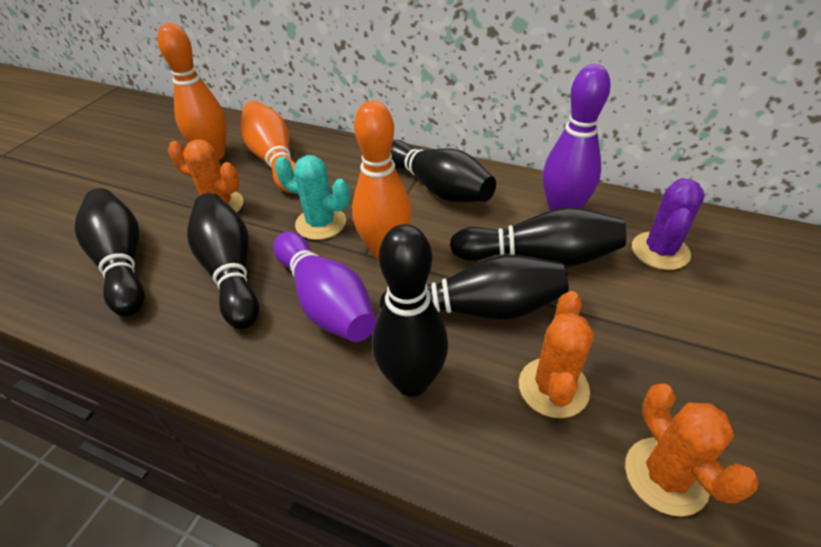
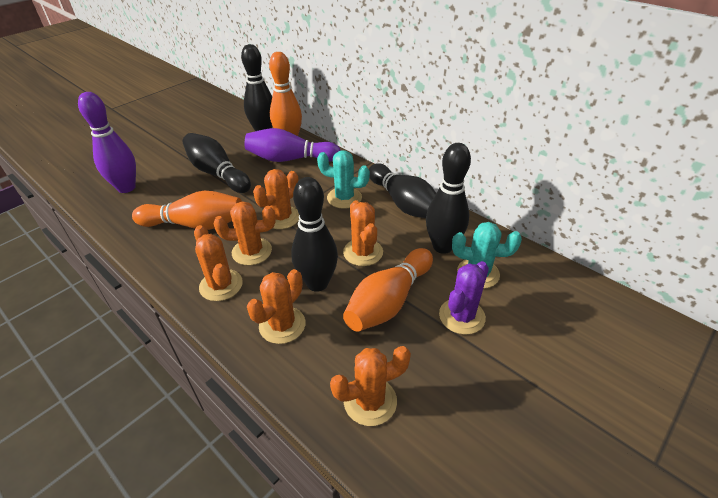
black bowling pin: [75,188,145,316] [187,193,259,329] [373,224,448,397] [380,255,569,320] [391,140,496,202] [450,207,626,266] = 6 -> [183,133,251,193] [241,44,272,131] [291,177,338,292] [369,163,436,218] [426,143,471,254] = 5
orange cactus: [168,140,243,212] [519,291,594,418] [625,383,759,516] = 3 -> [194,225,243,301] [214,201,276,265] [247,269,305,344] [253,169,299,229] [330,346,411,426] [343,200,383,266] = 6
turquoise cactus: [275,155,350,240] = 1 -> [317,150,370,209] [452,222,522,289] = 2

